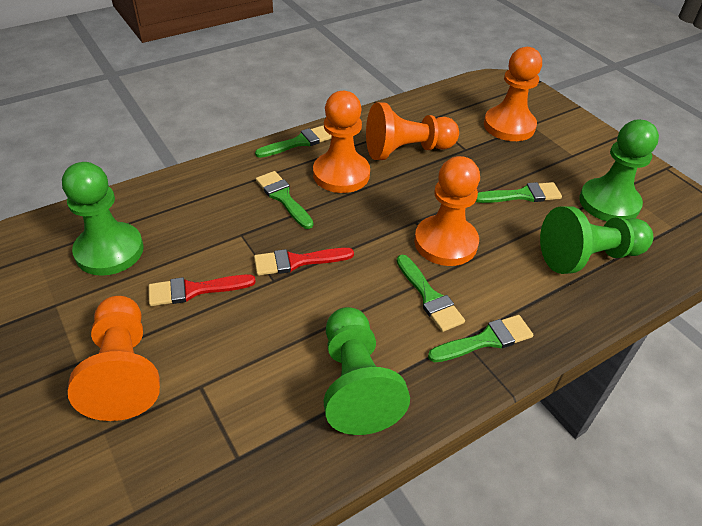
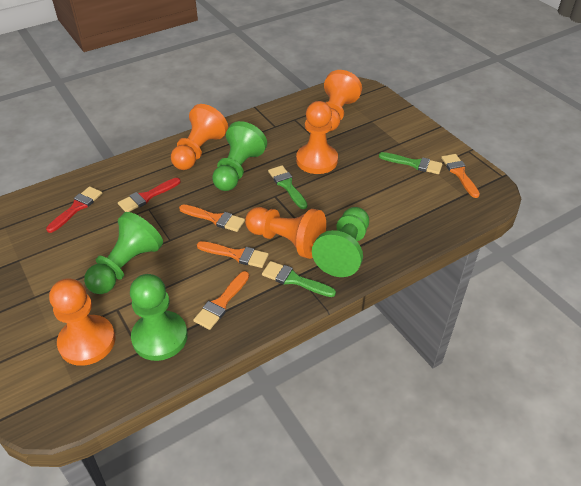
green brush: [255,125,332,158] [256,171,313,229] [397,255,465,332] [428,315,533,362] [476,182,562,203] = 5 -> [262,261,336,297] [268,165,307,209] [379,152,443,174] = 3
orange brush: none = 0 -> [179,204,245,232] [193,271,249,330] [197,241,269,268] [441,154,480,198] = 4

